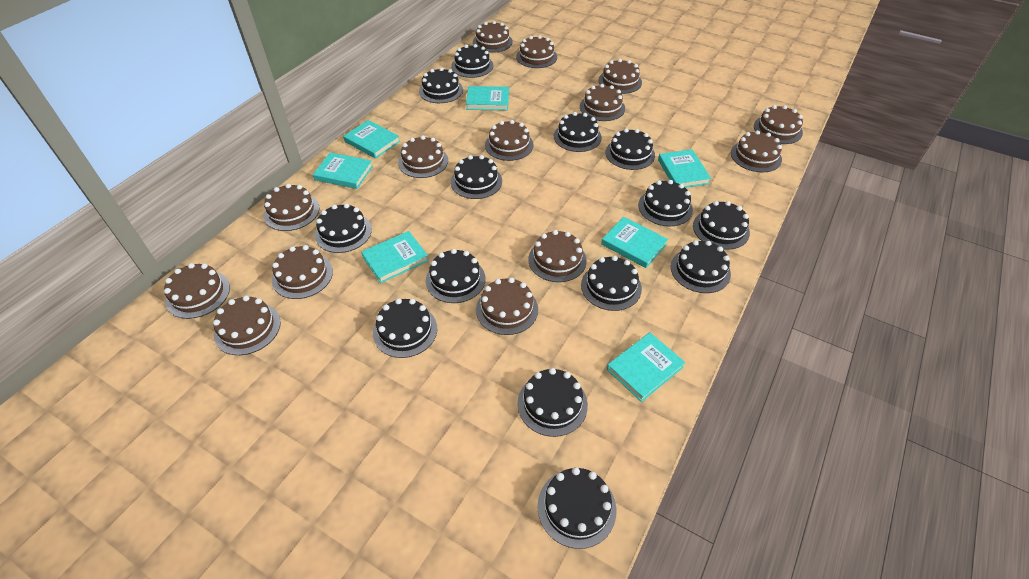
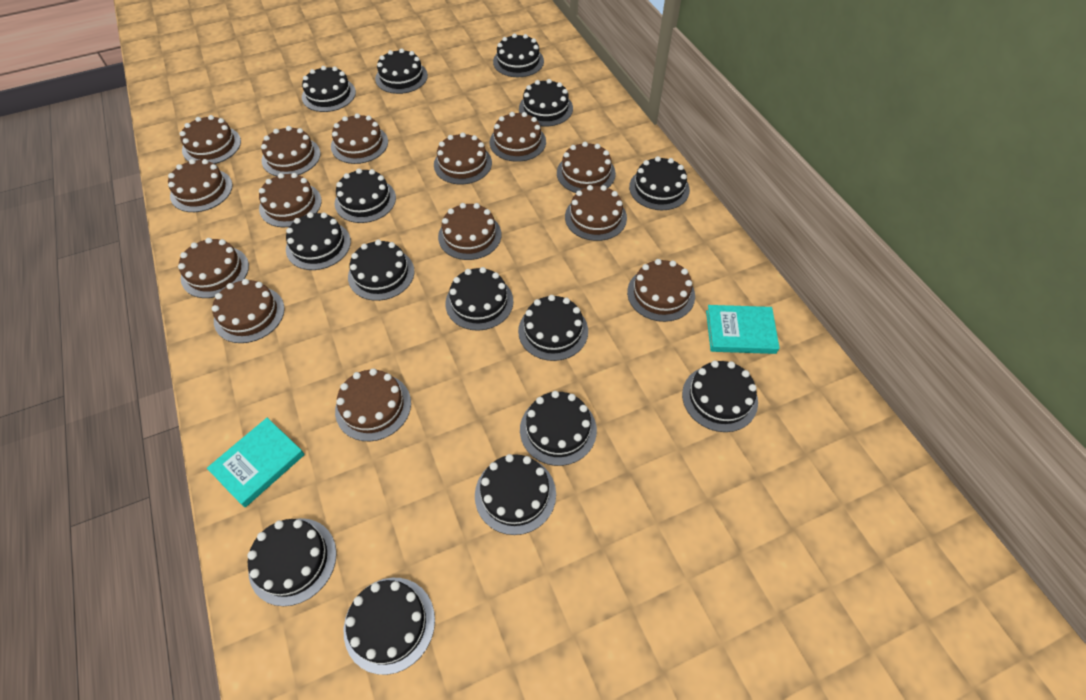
black cake: [315,203,372,253] [373,298,437,358] [419,67,463,103] [426,249,485,303] [451,44,493,78] [451,155,502,199] [517,368,588,437] [537,467,617,549] [554,112,602,152] [581,256,642,311] [605,128,655,170] [638,180,693,227] [671,240,731,293] [693,201,750,250] = 14 -> [247,518,337,606] [286,212,351,270] [302,66,356,112] [335,168,396,223] [344,578,435,675] [348,240,415,301] [375,48,428,94] [445,267,513,331] [475,454,556,535] [493,33,544,77] [518,295,588,361] [519,79,573,126] [520,391,597,466] [629,156,690,210] [682,361,758,432] = 15
turquoise book: [313,153,373,189] [343,120,400,159] [361,231,429,283] [466,86,509,110] [601,217,668,268] [607,333,686,402] [658,149,711,188] = 7 -> [207,418,305,507] [706,305,780,354] = 2

